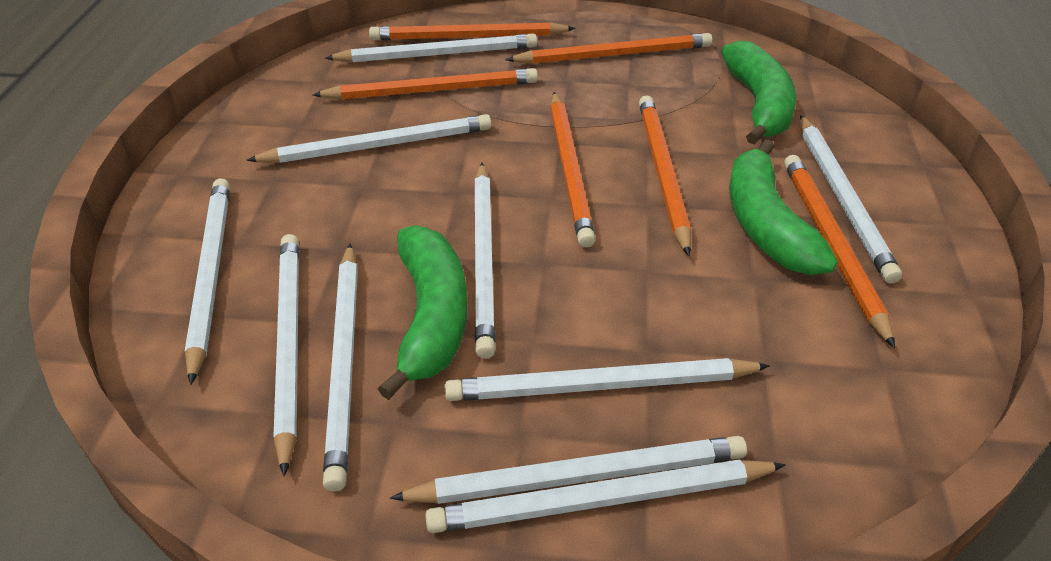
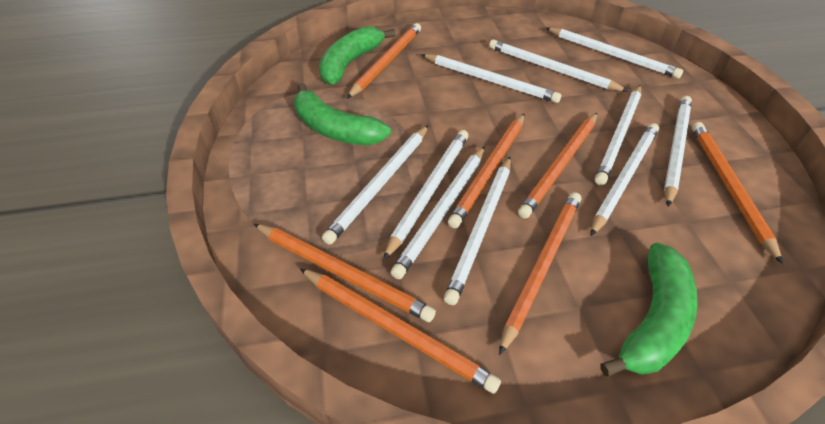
orange pencil: [313,68,538,100] [369,22,576,41] [505,33,712,64] [550,92,596,248] [639,95,691,256] [784,155,895,348] = 6 -> [254,224,436,322] [300,268,501,394] [347,23,421,99] [448,113,525,228] [499,192,581,355] [518,113,597,219] [692,122,783,264] = 7

